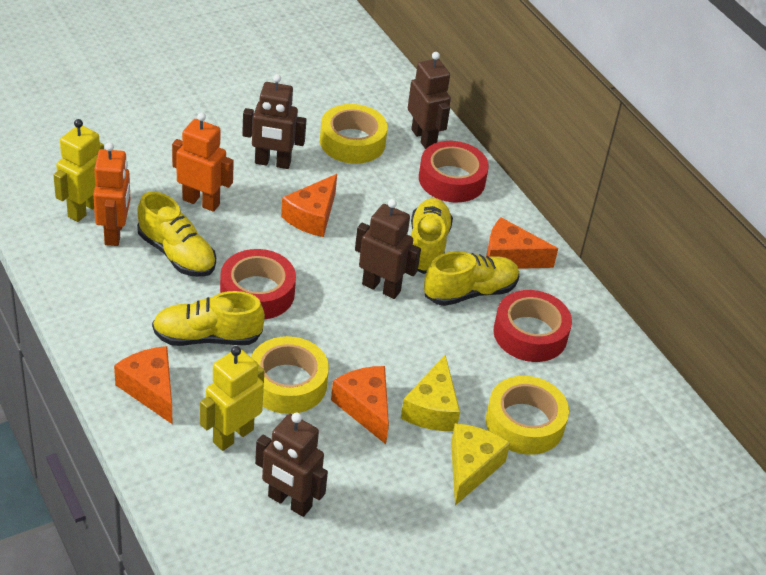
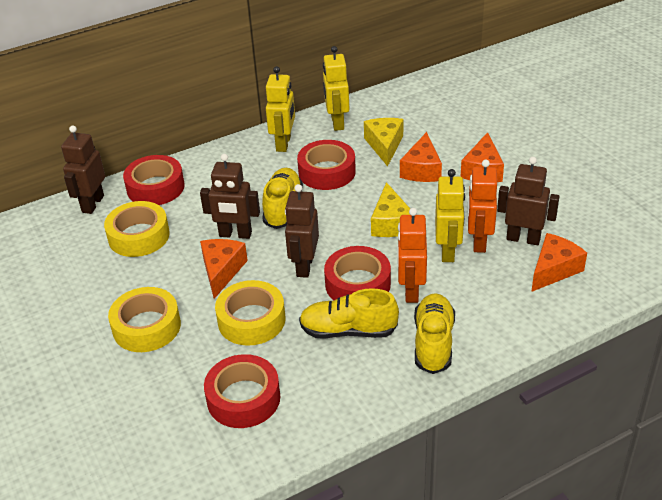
red tape: [220,249,296,320] [419,141,489,202] [493,290,572,362] = 3 -> [123,155,184,205] [204,354,280,428] [297,140,356,190] [324,246,391,300] = 4
yellow robot: [53,119,104,222] [200,346,265,451] = 2 -> [266,66,295,152] [323,46,349,131] [435,169,465,262] = 3
yellow shoe: [137,192,216,277] [152,291,265,346] [411,198,453,274] [424,251,519,306] = 4 -> [262,168,303,229] [299,288,399,339] [414,293,455,374] = 3

